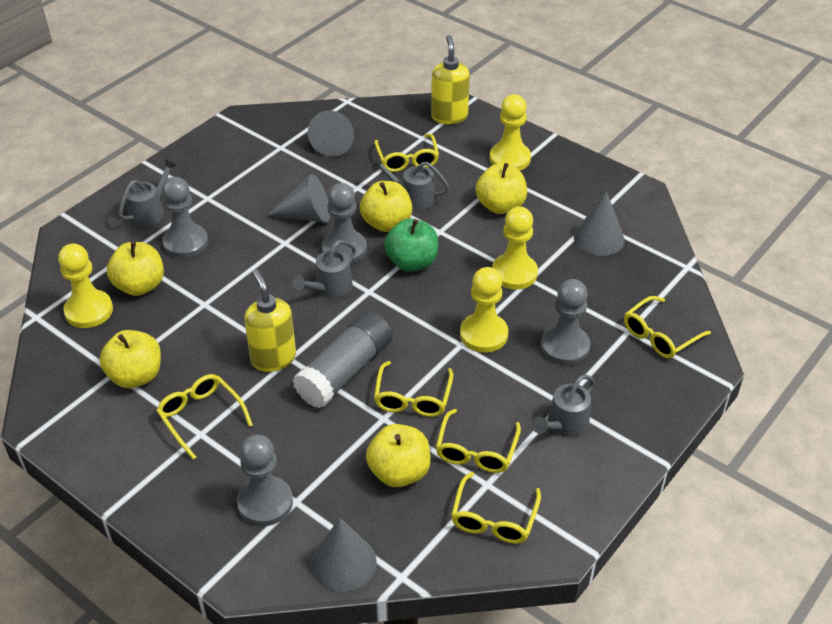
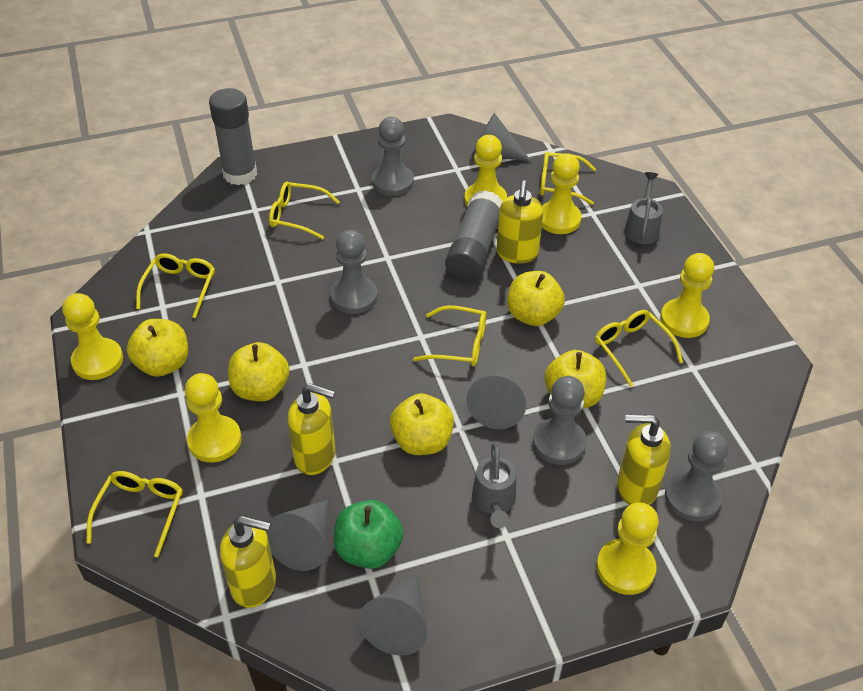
grey glue stick: [293,311,393,408] = 1 -> [209,88,257,185] [445,190,503,281] = 2
grey watering can: [119,159,177,227] [292,240,356,298] [371,156,450,210] [532,375,595,438] = 4 -> [472,443,516,528] [624,172,663,244] = 2
yellow pawn: [58,243,113,328] [460,267,508,353] [490,94,531,170] [492,206,538,289] = 4 -> [62,293,123,380] [185,373,242,463] [464,135,507,208] [542,153,581,234] [596,502,659,595] [660,253,714,338] = 6
yellow soap dispenser: [244,269,296,372] [431,35,470,124] = 2 -> [220,516,276,608] [287,384,336,475] [497,180,543,264] [617,415,671,505] = 4

